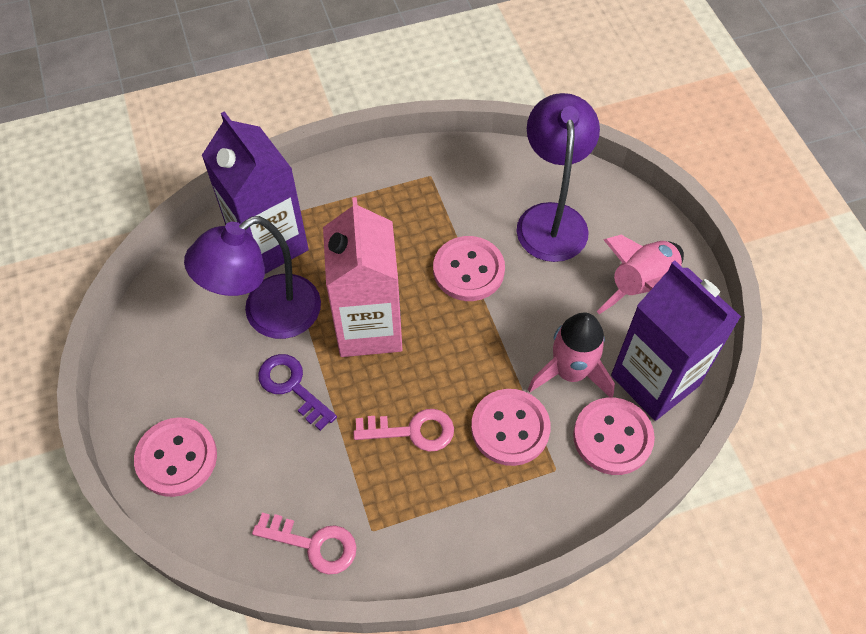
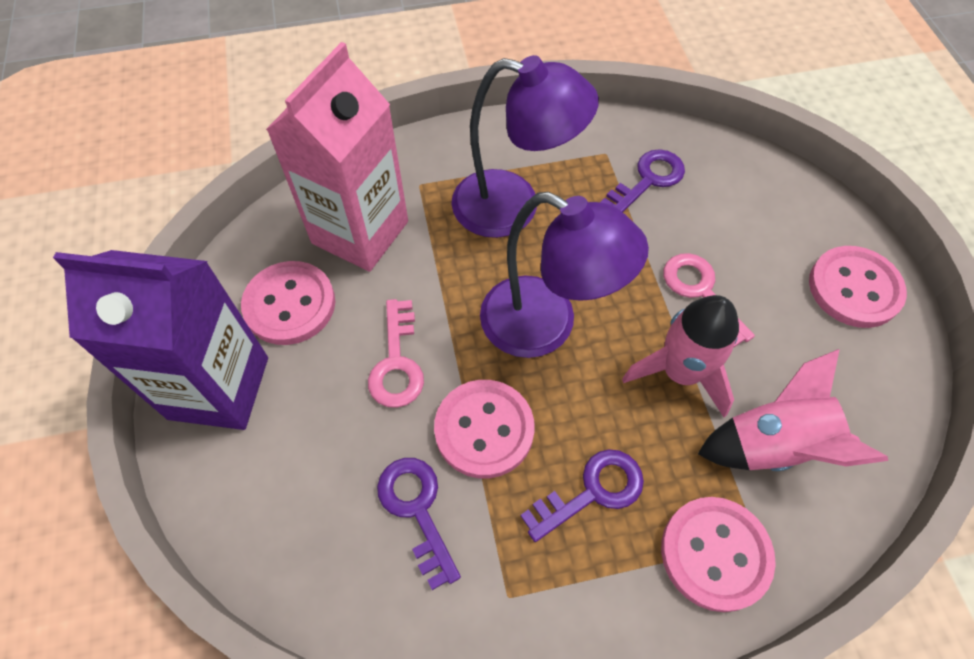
purple carton: [202,111,309,274] [611,261,741,421] = 2 -> [53,250,268,430] = 1
purple key: [258,354,337,431] = 1 -> [377,458,461,590] [520,449,644,542] [601,149,685,212] = 3

